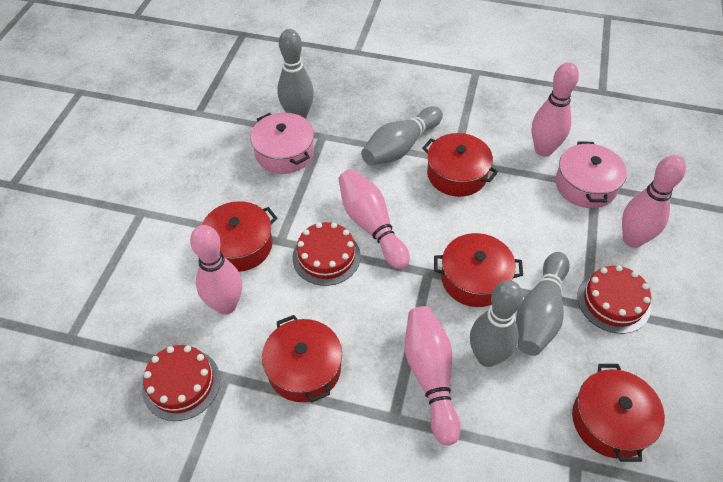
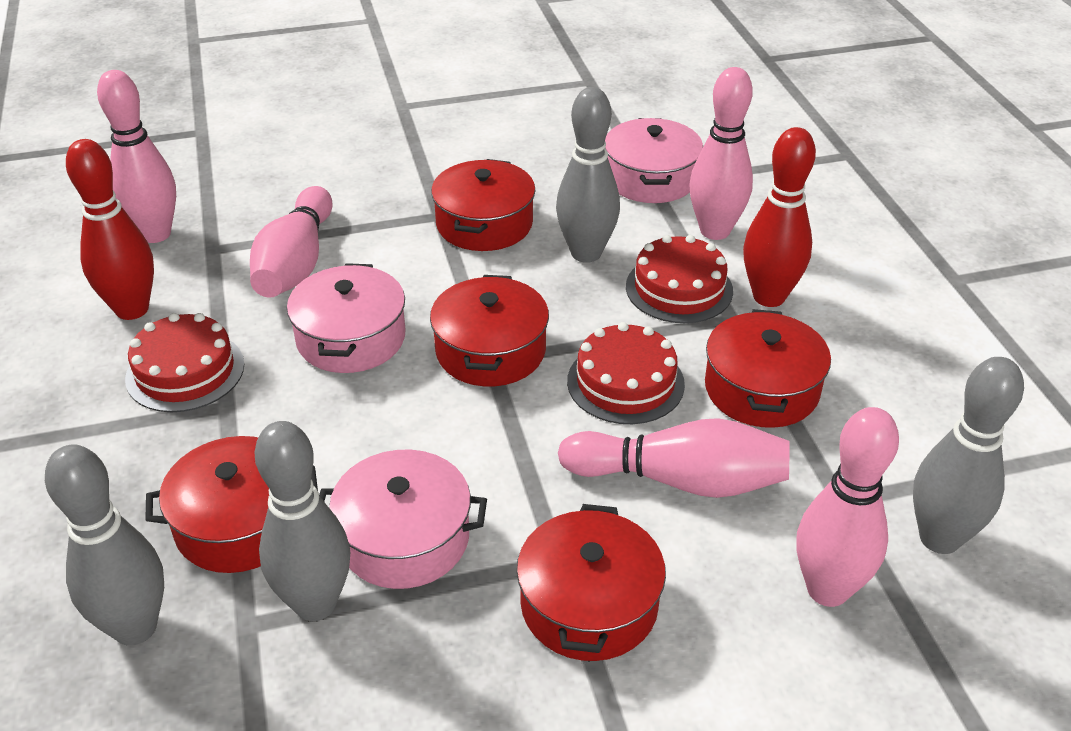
pink pot: [250,112,314,174] [555,141,627,208] = 2 -> [287,263,406,373] [319,450,487,589] [605,118,703,203] = 3
red bowling pin: none = 0 -> [66,139,154,320] [743,127,816,307] = 2

